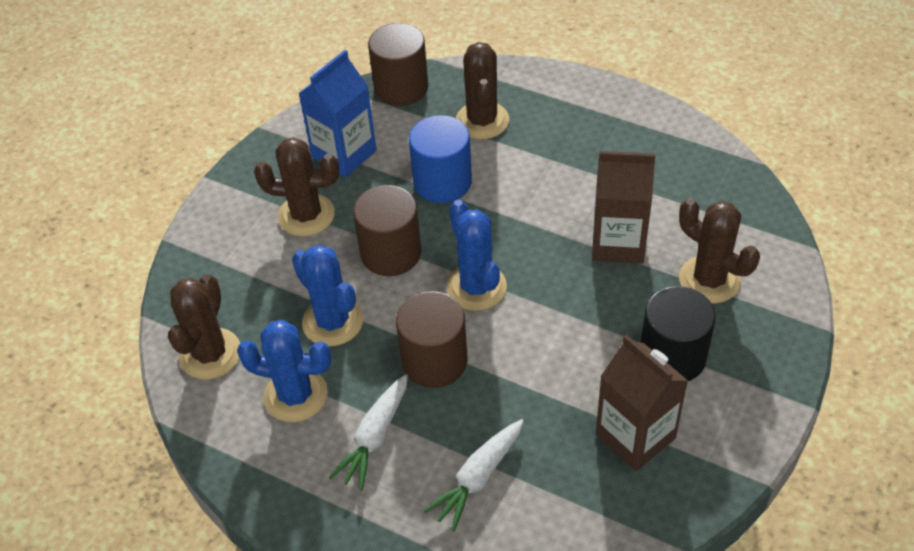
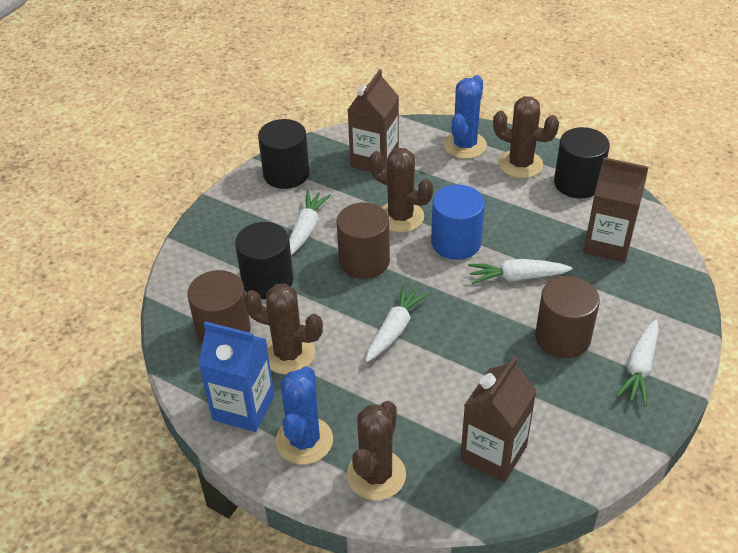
black cylinder: [641,286,716,381] = 1 -> [235,222,293,299] [258,119,310,189] [554,127,610,199] = 3
blue cactus: [237,320,332,422] [292,245,363,346] [446,200,507,311] = 3 -> [276,366,333,464] [443,75,487,159] = 2
brown carton: [592,151,656,264] [596,334,688,471] = 2 -> [348,69,399,172] [460,356,537,482] [583,157,648,262] = 3
white carrot: [329,374,408,491] [423,419,524,532] = 2 -> [289,190,331,255] [365,284,429,362] [468,259,573,284] [616,319,659,406] = 4

